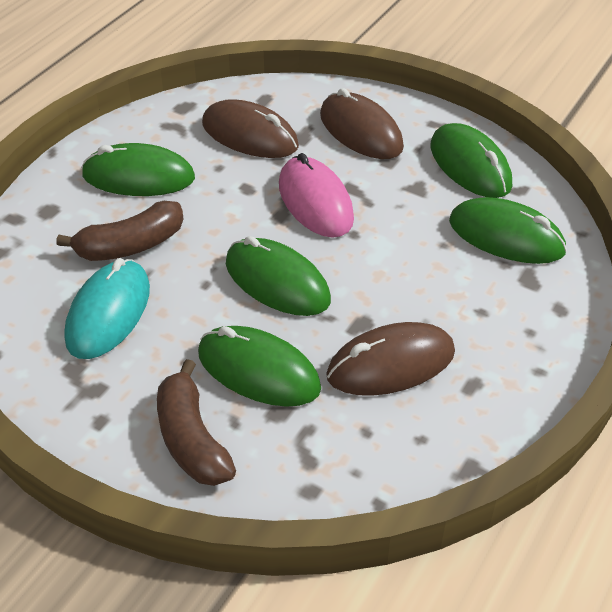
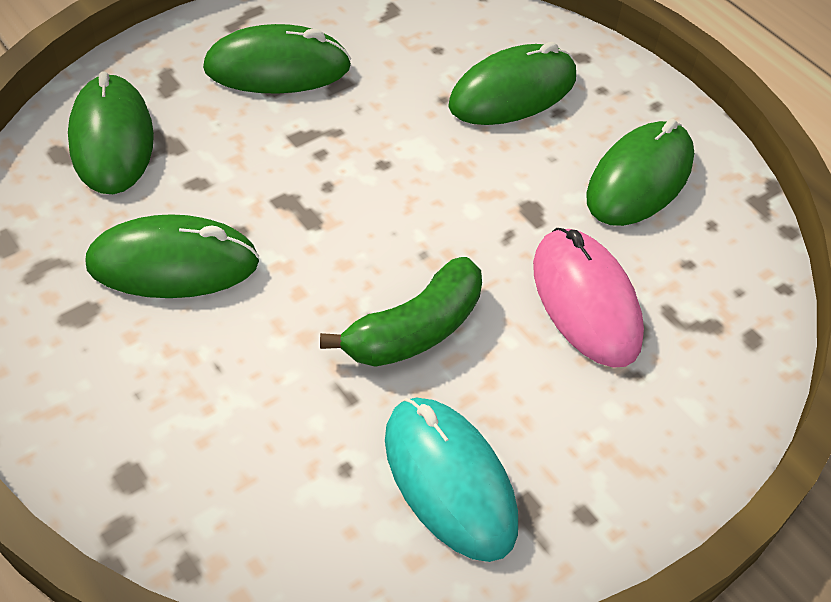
brown banana: [56,201,183,261] [157,359,236,486] = 2 -> none = 0
brown mouse: [202,99,299,158] [320,88,404,159] [326,322,455,396] = 3 -> none = 0
green banana: none = 0 -> [320,257,482,367] = 1

